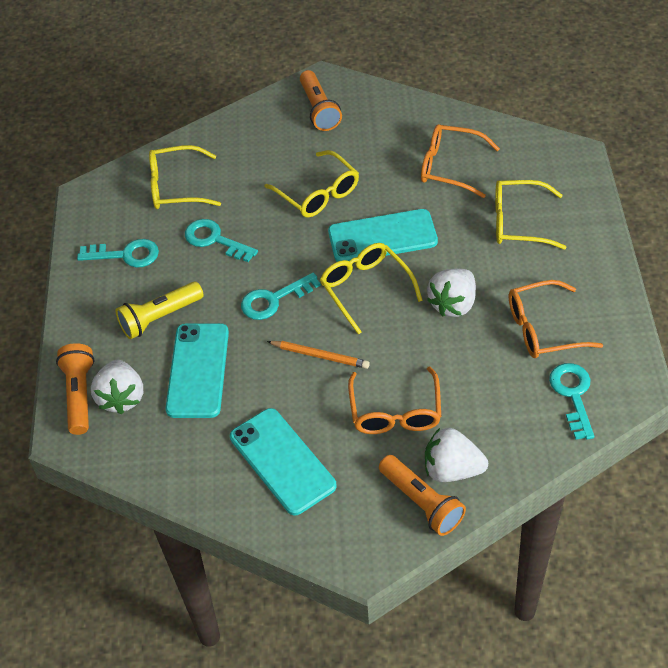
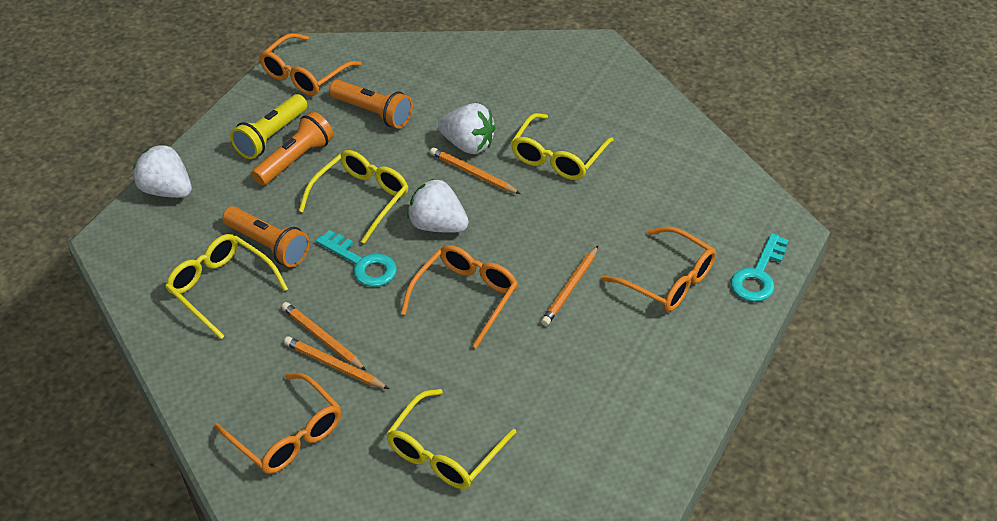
orange glasses: [348,366,441,434] [421,124,500,198] [509,280,603,358] = 3 -> [214,373,341,474] [259,33,362,96] [401,245,518,348] [601,226,716,312] = 4
orange pencil: [267,341,370,369] = 1 -> [281,302,366,371] [284,337,389,389] [430,147,520,194] [541,246,598,326] = 4
turquoise key: [77,239,159,268] [185,219,258,262] [241,272,321,320] [549,363,594,440] = 4 -> [316,230,397,287] [731,233,789,302] = 2
turquoise phone: [166,323,229,418] [230,408,337,515] [328,209,438,262] = 3 -> none = 0

